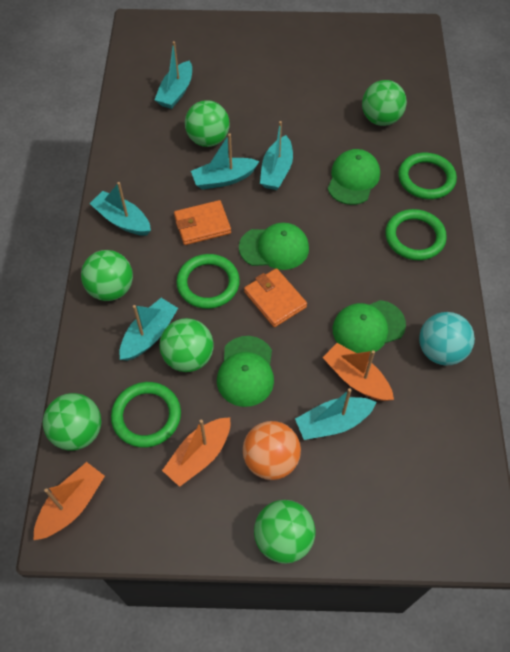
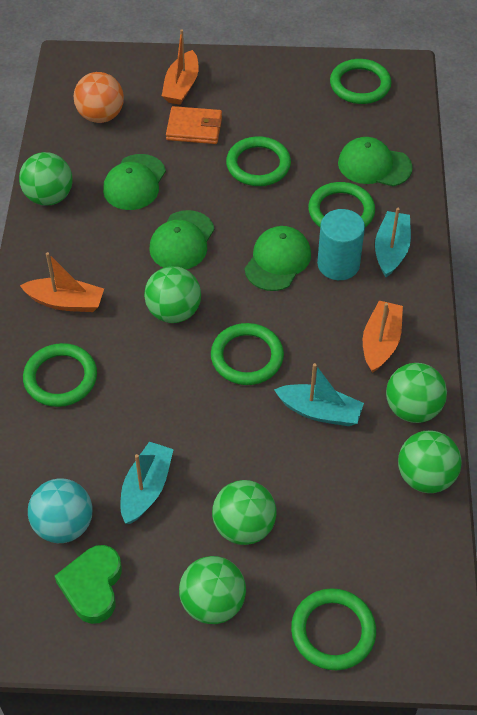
green heart: none = 0 -> [55,545,122,624] = 1
green ring: [111,382,181,448] [176,254,240,309] [385,209,447,260] [398,153,457,199] = 4 -> [23,343,97,407] [211,323,284,385] [226,136,291,186] [291,588,376,670] [308,182,375,228] [330,59,391,104] = 6
orange wallet: [174,200,231,245] [244,268,307,327] = 2 -> [166,106,222,144] = 1
turquoise boat: [89,182,151,235] [119,298,178,361] [155,41,192,109] [191,133,260,190] [260,121,293,190] [295,388,376,440] = 6 -> [121,442,174,524] [274,363,364,426] [375,208,411,277] = 3
turquoise cylinder: none = 0 -> [317,209,365,280] = 1

